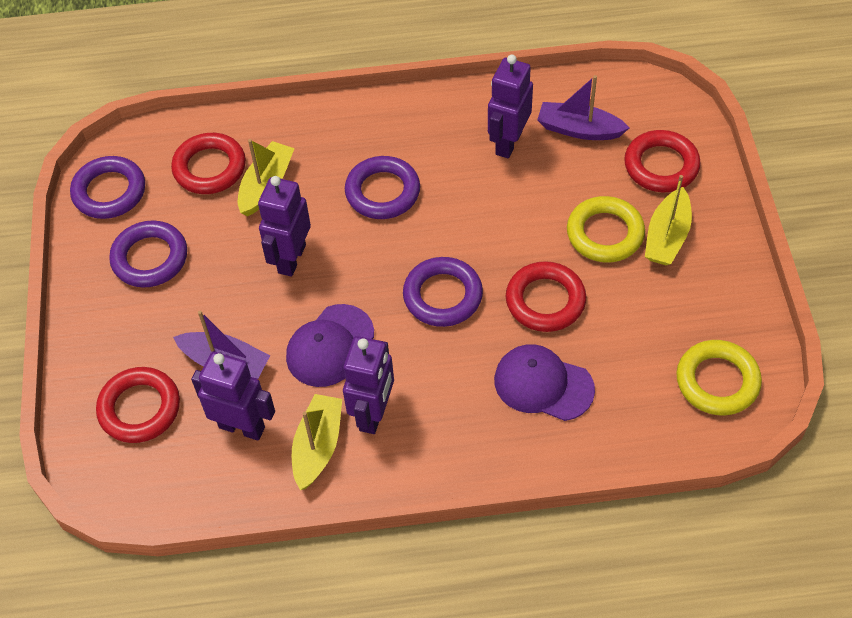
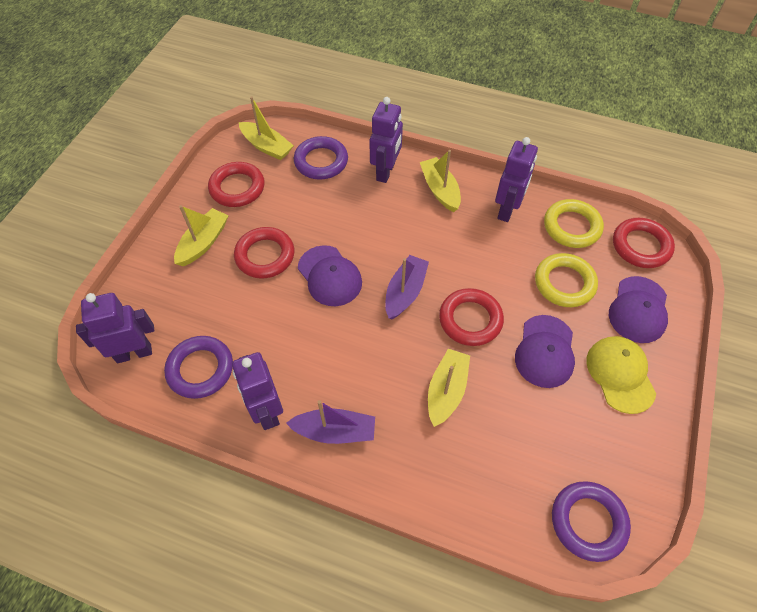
purple cap: [286,304,374,387] [494,344,595,421] = 2 -> [298,245,362,306] [515,315,575,388] [609,276,668,343] = 3
purple ring: [70,156,145,219] [109,220,187,287] [345,156,420,219] [403,257,483,327] = 4 -> [164,336,233,399] [294,136,348,180] [552,481,631,562] = 3
yellow boat: [238,139,295,217] [292,394,342,490] [645,175,692,265] = 3 -> [174,205,228,266] [239,96,294,160] [420,150,461,212] [428,349,470,427] = 4
yellow cap: none = 0 -> [586,336,656,414] = 1

